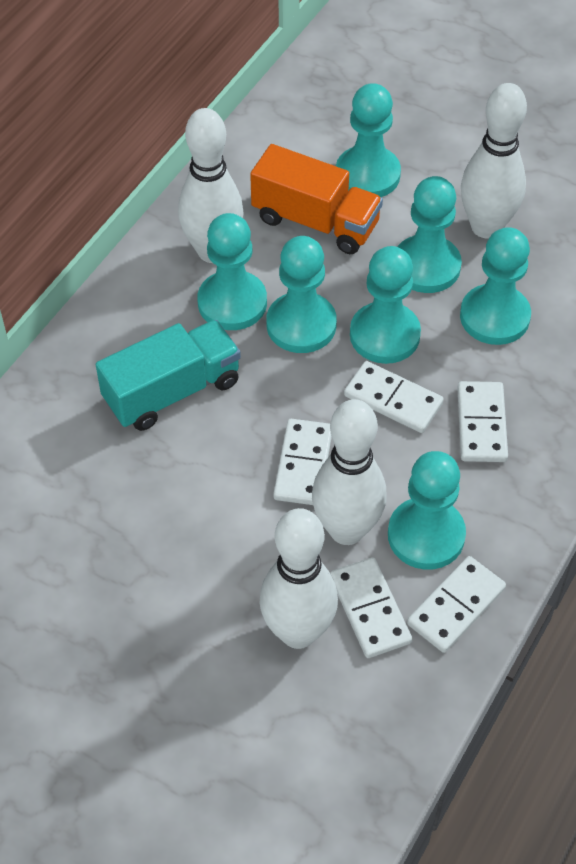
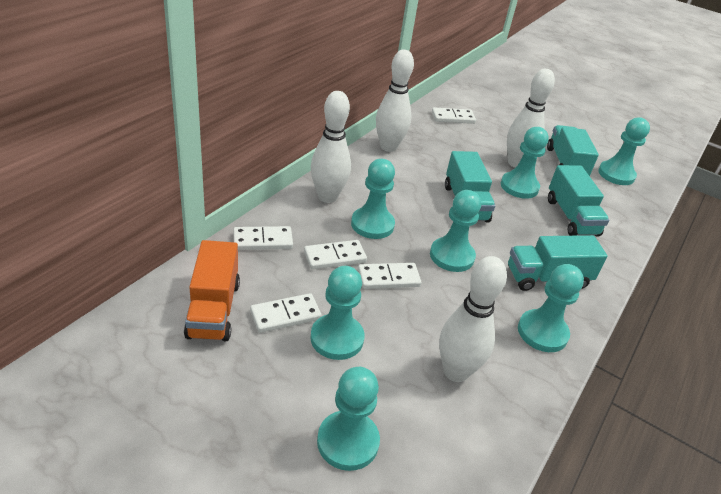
turquoise truck: [96,320,241,431] = 1 -> [445,151,495,223] [508,235,608,291] [547,125,599,176] [548,165,609,237] = 4

